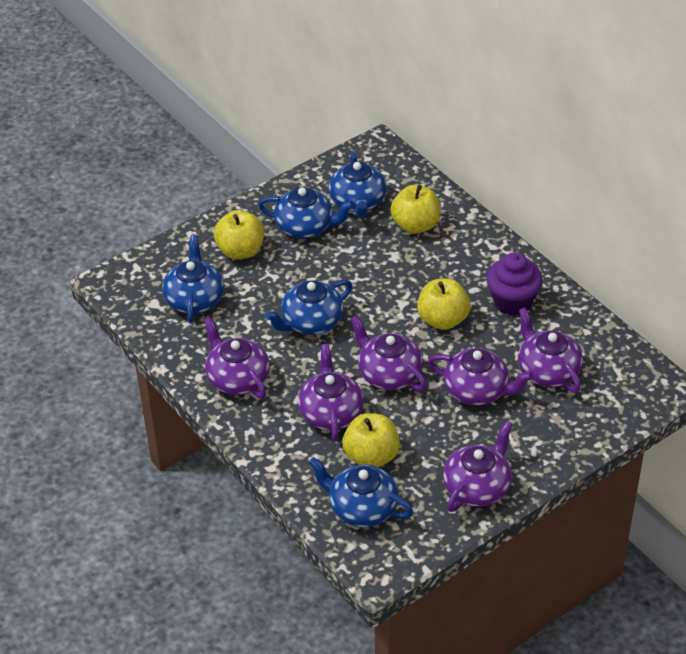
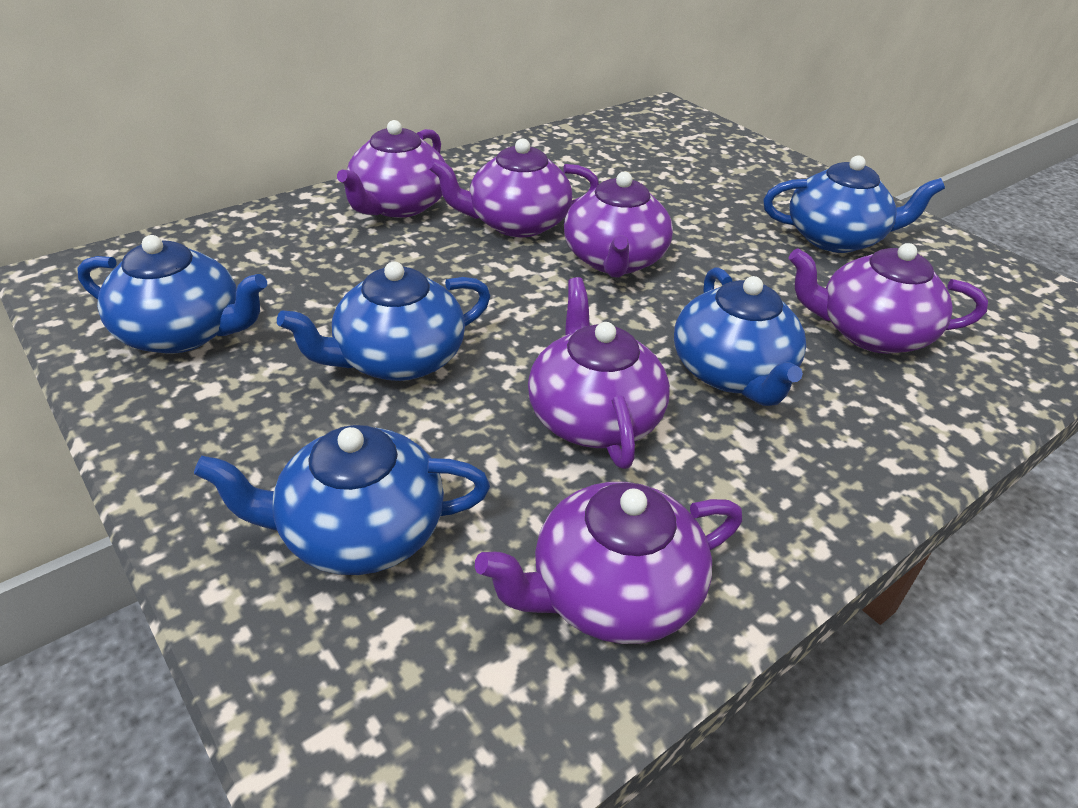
purple cupcake: [486,252,543,315] = 1 -> none = 0
yellow apple: [214,210,264,259] [342,413,400,467] [390,185,440,234] [417,278,471,330] = 4 -> none = 0

